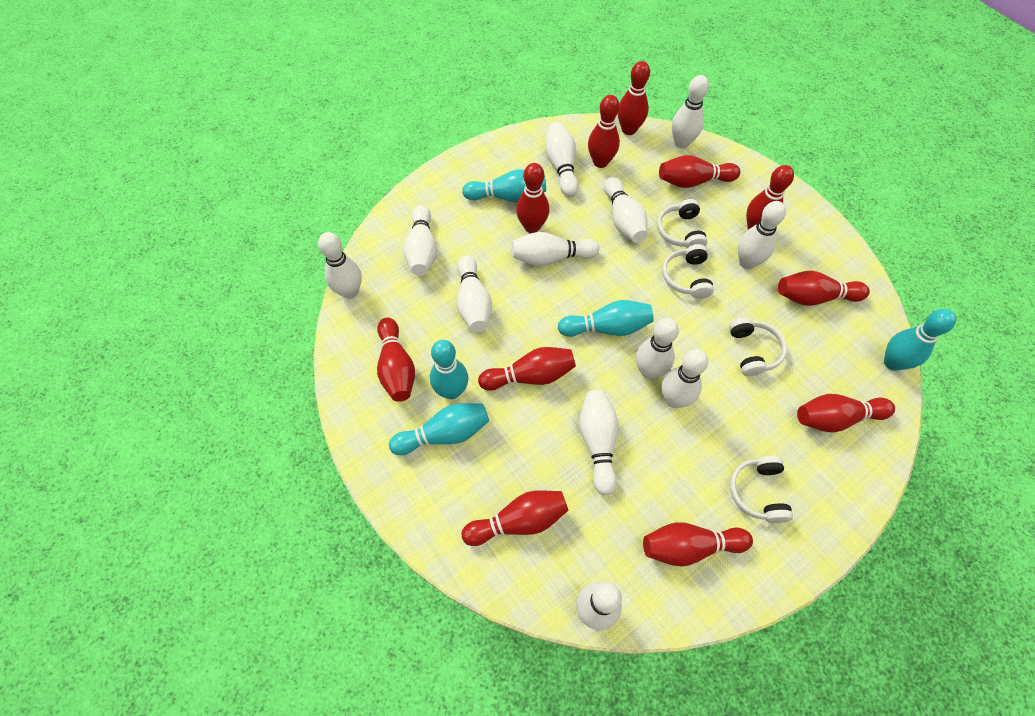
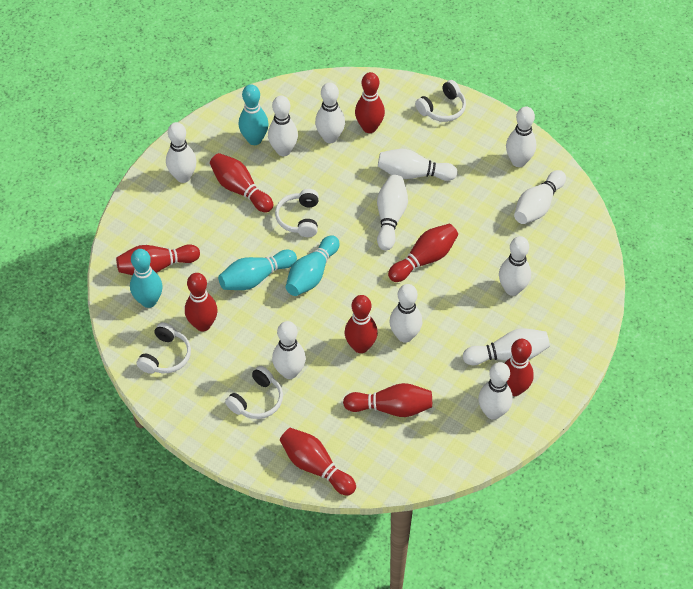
red bowling pin: [377,318,415,402] [462,490,569,546] [478,347,576,391] [516,163,549,233] [588,95,620,168] [618,61,650,135] [643,522,753,567] [659,155,740,188] [746,165,794,230] [778,271,870,306] [797,394,895,433] = 11 -> [116,244,200,275] [185,273,218,331] [210,153,273,213] [280,428,356,496] [343,383,432,417] [345,295,378,353] [355,72,385,133] [388,224,458,282] [505,339,534,396] = 9
turquoise bowling pin: [389,403,489,455] [430,340,468,399] [462,169,546,202] [558,300,653,337] [884,309,956,371] = 5 -> [130,249,163,308] [218,250,297,290] [239,84,269,145] [286,235,340,296] = 4

